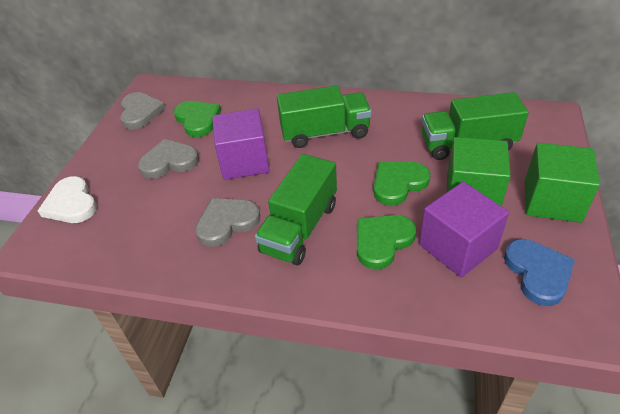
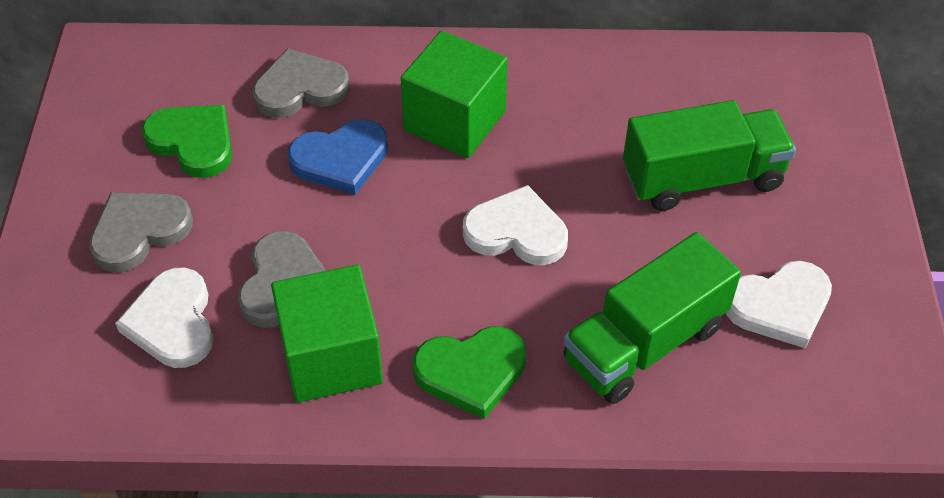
green heart: [174,101,221,137] [357,215,416,270] [373,162,431,206] = 3 -> [142,105,232,178] [413,326,526,419] = 2
green truck: [255,154,337,265] [277,85,372,148] [422,92,529,160] = 3 -> [563,232,741,404] [623,100,796,211] = 2
purple cube: [212,108,270,180] [419,182,509,278] = 2 -> none = 0
white heart: [38,176,97,223] = 1 -> [115,268,213,368] [463,185,568,265] [726,261,832,348] = 3

